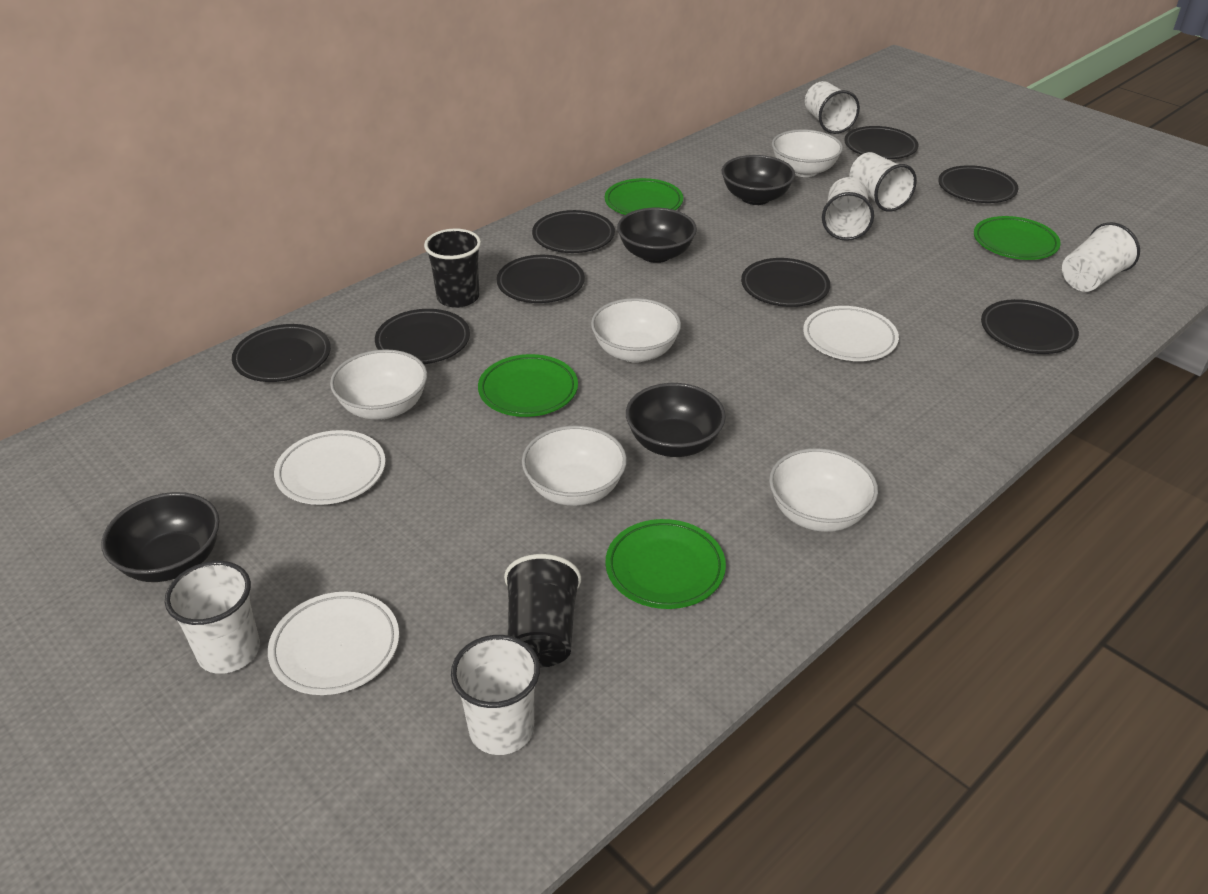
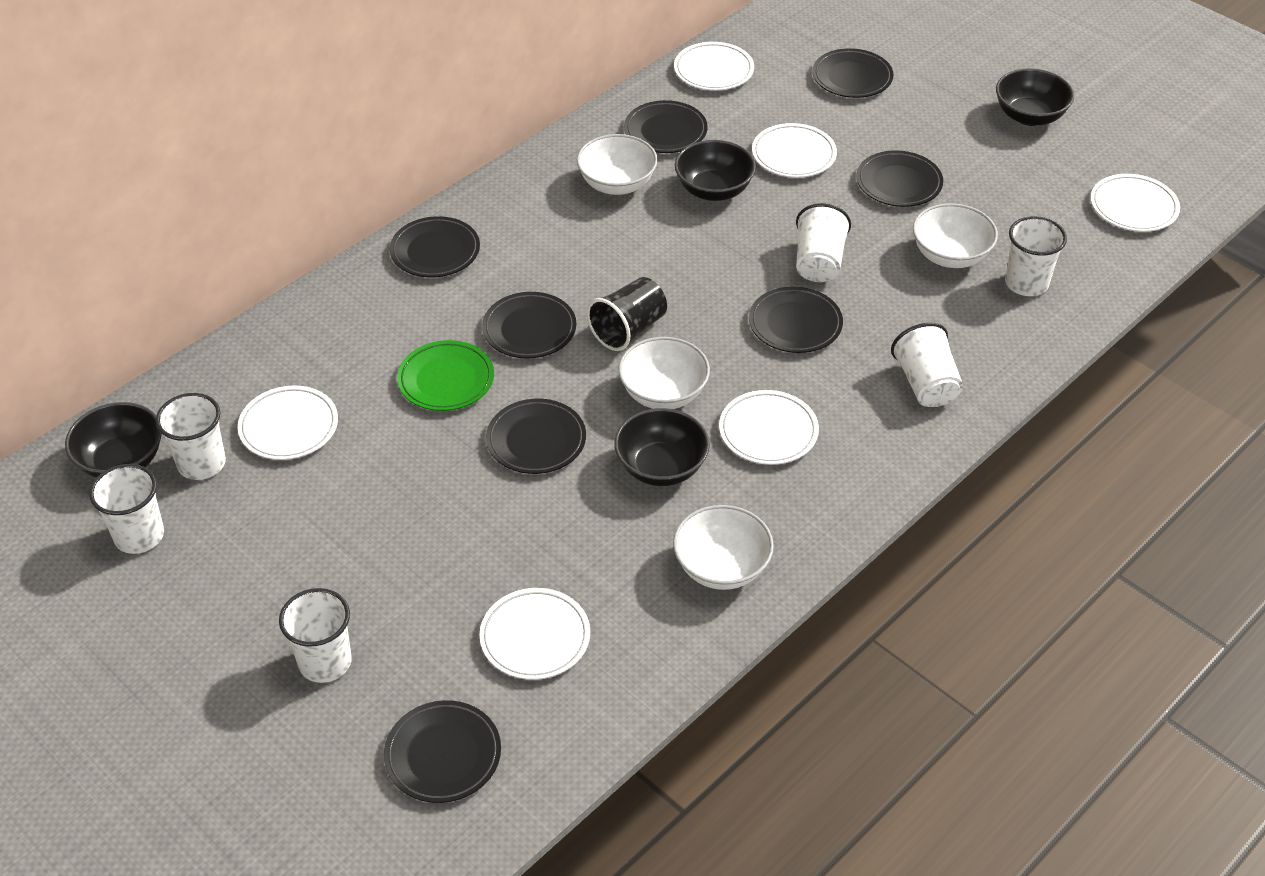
black cup: [424,229,481,308] [504,554,581,668] = 2 -> [587,277,667,351] = 1
green plate: [478,354,578,417] [605,178,683,215] [605,519,726,609] [974,216,1061,260] = 4 -> [397,340,494,411] = 1
white bowl: [330,349,427,420] [522,425,627,506] [591,298,681,363] [769,448,878,532] [772,129,843,177] = 5 -> [577,134,658,195] [618,337,710,409] [673,505,774,590] [913,203,998,268] = 4
white plate: [268,592,399,695] [274,430,386,505] [803,306,899,361] = 3 -> [238,385,338,460] [479,588,590,680] [674,42,754,91] [719,390,819,465] [752,123,837,178] [1091,174,1180,232] = 6

